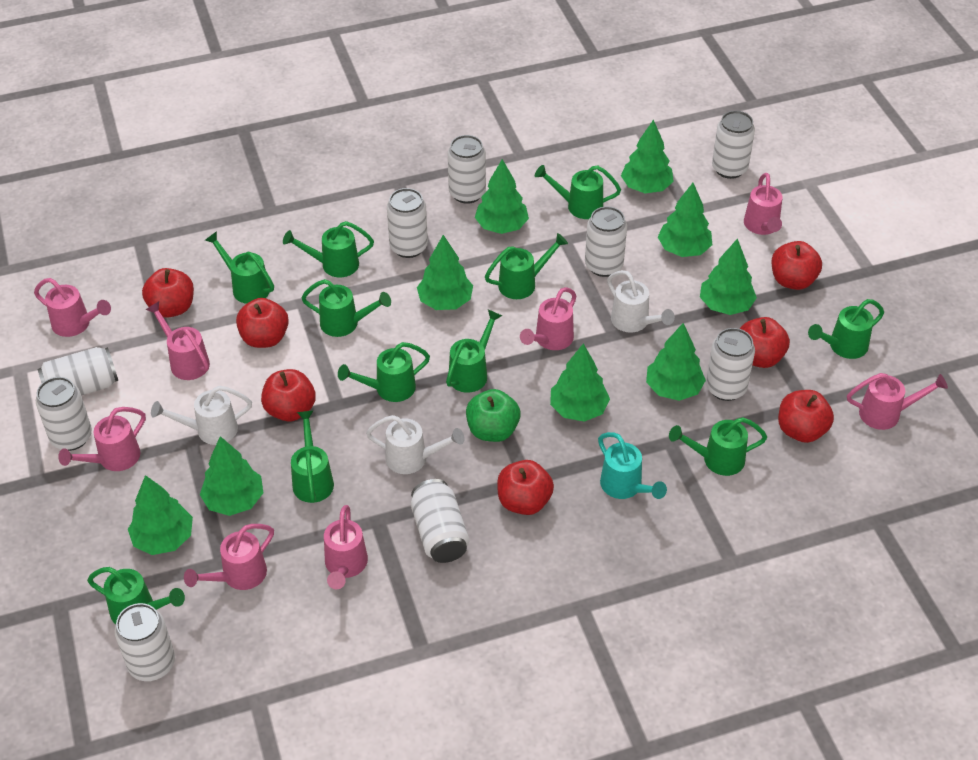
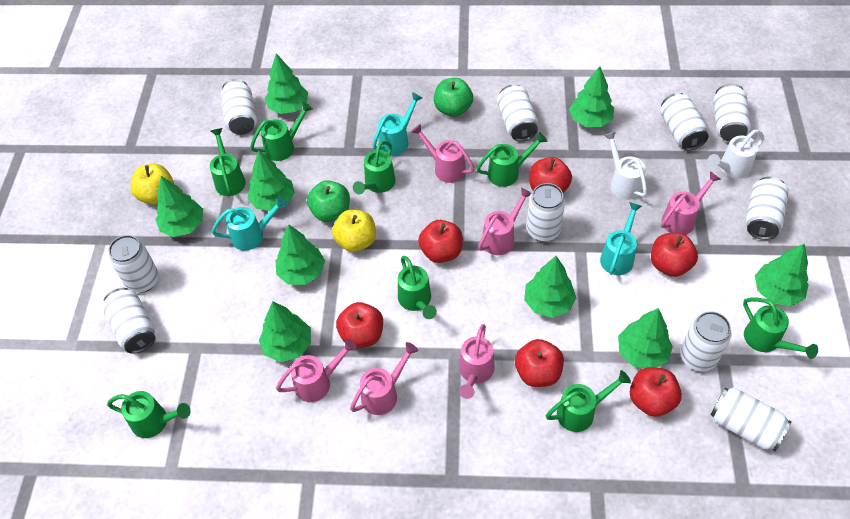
green apple: [466,389,520,442] = 1 -> [307,180,350,222] [434,78,473,117] = 2
green watering can: [87,567,185,624] [205,231,274,304] [283,221,374,277] [291,410,334,503] [301,279,391,337] [338,342,430,402] [446,310,502,393] [485,233,568,299] [535,165,621,219] [669,417,767,476] [808,299,884,359] = 11 -> [107,391,190,438] [210,128,246,196] [250,102,313,161] [353,141,396,194] [398,256,437,319] [476,132,548,187] [546,370,631,432] [743,298,818,359] = 8
pink watering can: [34,278,111,337] [58,407,146,471] [146,301,210,380] [184,524,274,590] [324,505,368,589] [520,287,576,350] [744,173,782,235] [847,373,948,430] = 8 -> [276,339,357,402] [350,342,419,415] [411,124,475,183] [459,324,495,399] [478,188,531,255] [661,171,720,235] = 6
red apple: [142,268,194,318] [236,298,289,348] [261,369,316,422] [497,460,554,515] [740,317,790,368] [771,241,822,290] [778,390,834,443] = 7 -> [336,302,383,348] [418,220,463,263] [515,339,564,387] [529,157,572,193] [630,367,682,417] [651,233,698,277] = 6
turquoise watering can: [598,432,667,499] = 1 -> [212,196,287,251] [373,92,422,155] [600,202,642,275] = 3
white can: [36,377,92,451] [38,347,118,396] [114,603,175,681] [387,188,428,258] [411,479,469,563] [448,135,486,204] [585,206,627,277] [706,328,755,401] [712,111,755,179] = 9 -> [102,288,156,354] [109,235,159,293] [221,79,257,135] [497,84,538,141] [526,183,565,242] [660,93,709,151] [680,311,731,371] [710,387,791,452] [713,83,751,142] [746,177,789,240] = 10
white watering can: [151,386,252,445] [366,415,465,474] [607,270,675,333] = 3 -> [604,131,647,200] [707,130,764,179] = 2
yellow apple: none = 0 -> [130,164,174,205] [332,210,376,252] = 2

